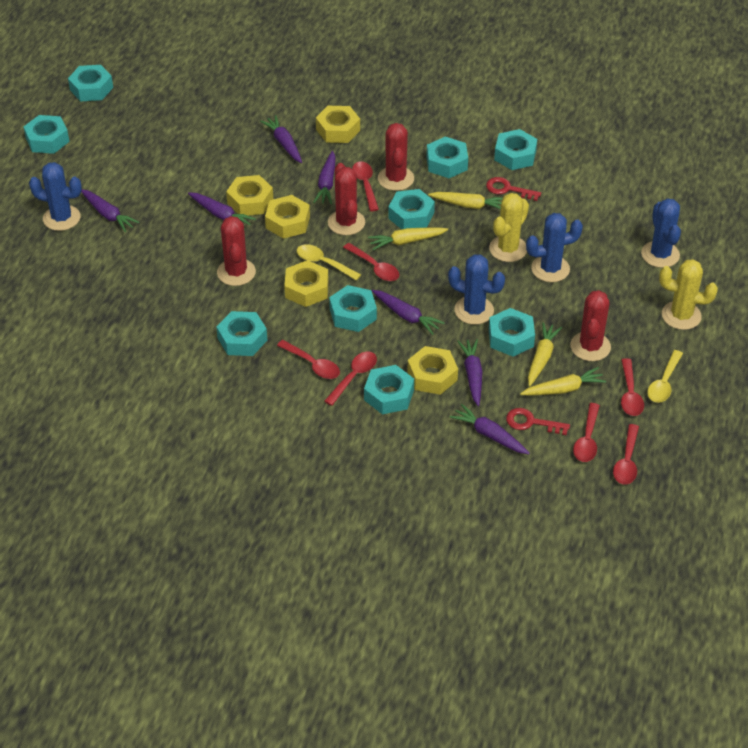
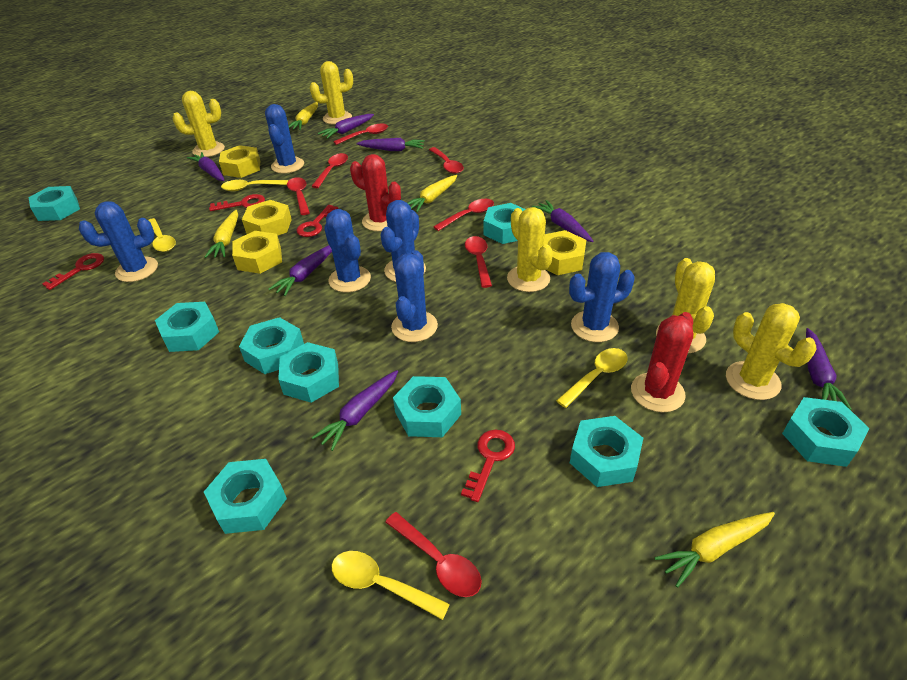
blue cactus: [29,162,82,231] [448,254,505,325] [526,213,583,282] [641,198,681,268] = 4 -> [79,201,158,282] [265,104,304,173] [324,209,371,293] [380,200,426,282] [391,250,438,342] [569,252,635,342] = 6
red cactus: [217,216,256,286] [328,163,365,235] [378,123,414,191] [570,290,611,361] = 4 -> [350,154,401,231] [631,312,693,412] = 2
red key: [486,177,541,201] [506,408,570,435] = 2 -> [42,253,104,290] [209,194,265,211] [296,205,338,237] [461,430,515,502] = 4
yellow cactus: [489,193,529,262] [659,259,718,330] = 2 -> [173,91,225,157] [310,61,353,125] [507,207,553,292] [656,258,715,353] [726,303,816,400] = 5
yellow nut: [226,175,273,216] [265,195,310,239] [284,260,329,307] [316,106,360,143] [407,346,458,395] = 5 -> [219,145,260,178] [232,231,282,274] [242,200,292,235] [544,230,586,275] = 4
yellow spoon: [297,244,361,281] [647,350,683,403] = 2 -> [148,218,176,252] [221,180,288,191] [331,551,450,620] [556,348,627,408] = 4

